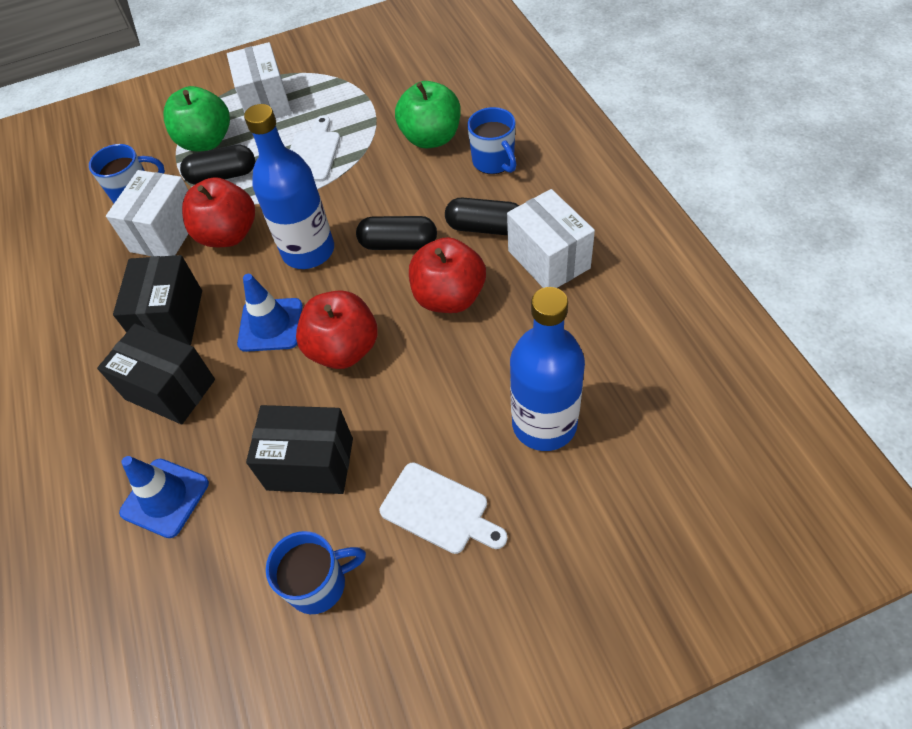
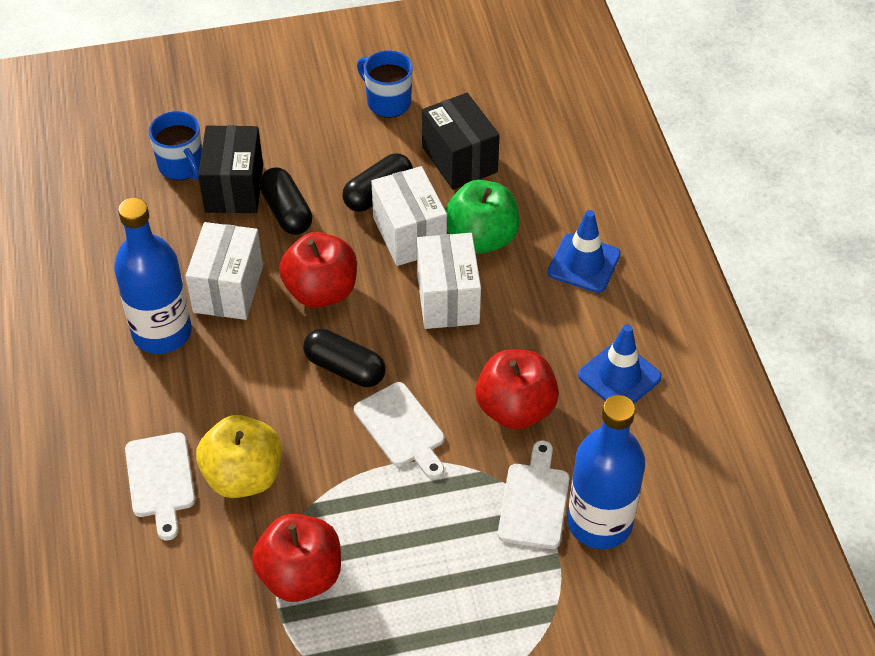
black box: [97,324,215,424] [113,255,202,345] [246,405,353,494] = 3 -> [198,125,263,213] [422,93,500,190] = 2
blue mug: [89,144,165,203] [266,531,366,614] [467,107,517,174] = 3 -> [148,111,202,180] [357,50,413,118] = 2
green apple: [164,86,230,151] [395,81,461,149] = 2 -> [445,180,520,254] = 1
white cutting board: [290,115,340,182] [380,462,507,554] = 2 -> [125,432,195,540] [354,382,444,479] [498,440,570,549] = 3
yellow apple: none = 0 -> [196,415,282,498] = 1

